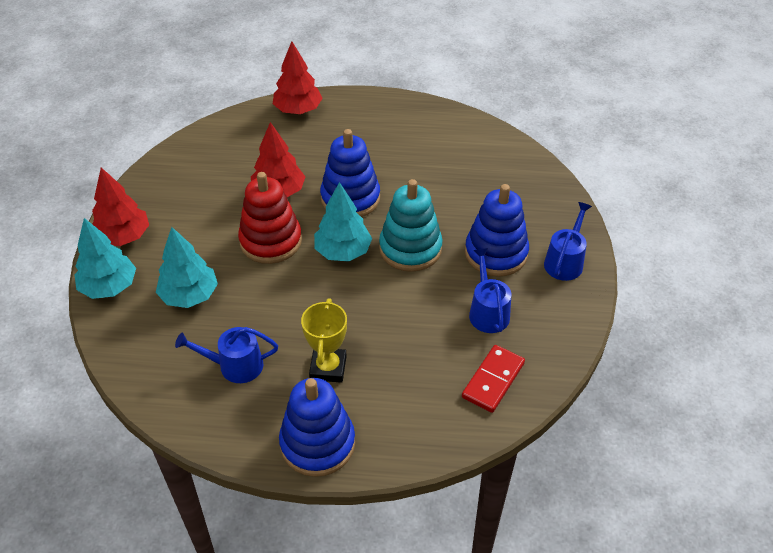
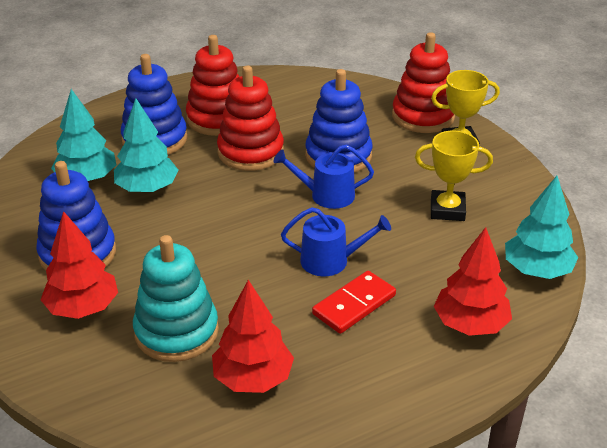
blue watering can: [175,327,278,383] [469,248,512,333] [544,202,592,281] = 3 -> [273,144,374,209] [281,207,391,276] = 2
red stacking toy: [238,172,302,264] = 1 -> [186,35,240,136] [217,66,284,171] [392,32,455,133] = 3
yellow trophy: [301,299,347,383] = 1 -> [415,131,493,221] [431,70,500,146] = 2

